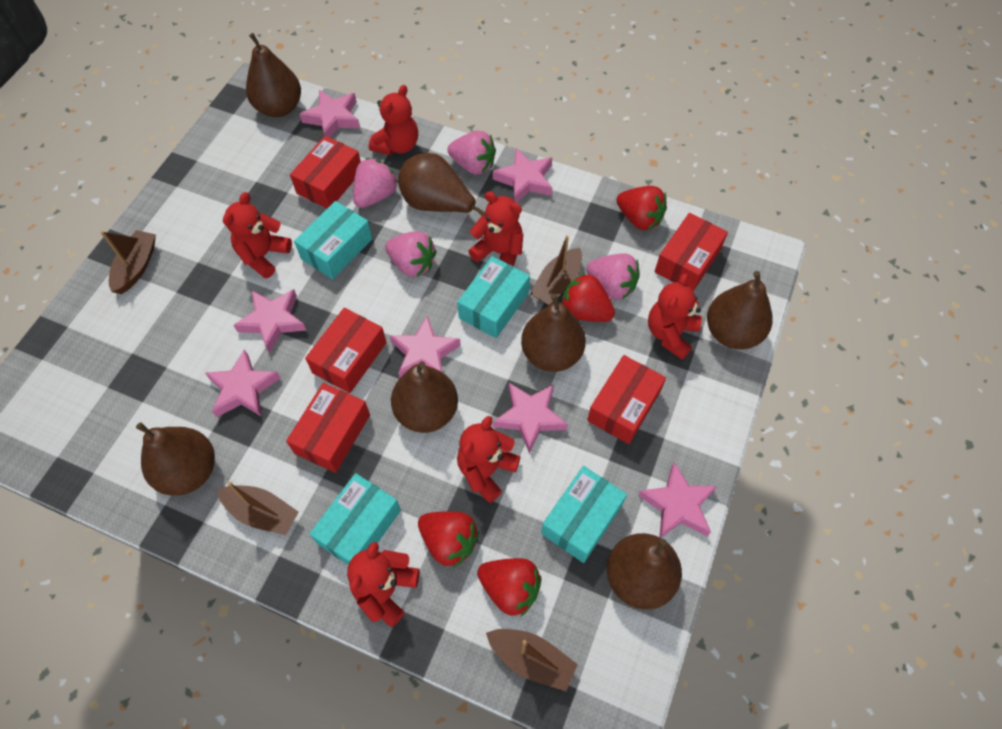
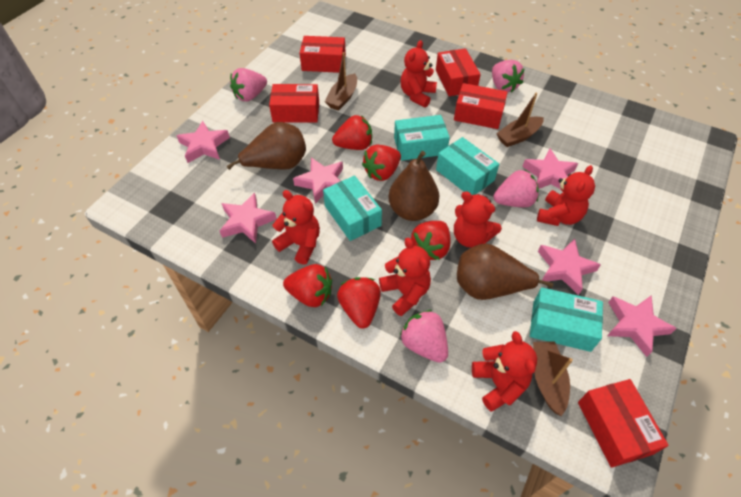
brown boat: [101,230,156,294] [217,482,299,535] [486,629,578,691] [531,235,582,305] = 4 -> [325,52,357,111] [496,93,544,147] [533,341,573,416] = 3
brown pear: [136,422,215,495] [246,33,301,117] [391,361,458,433] [398,153,485,216] [521,294,586,372] [607,533,682,610] [707,271,772,349] = 7 -> [227,122,306,170] [388,151,439,221] [457,243,553,300] = 3
pink star: [205,349,280,417] [233,289,307,353] [300,90,360,138] [390,316,461,378] [493,148,552,203] [493,383,568,453] [638,462,717,538] = 7 -> [176,121,230,163] [220,193,276,243] [293,157,343,204] [522,148,578,189] [538,239,601,295] [607,295,677,357] = 6
red strawberry: [418,511,479,568] [477,558,542,616] [561,273,615,322] [616,186,667,230] = 4 -> [283,264,332,307] [332,115,372,150] [337,277,381,328] [362,145,401,181] [411,221,451,260] = 5

